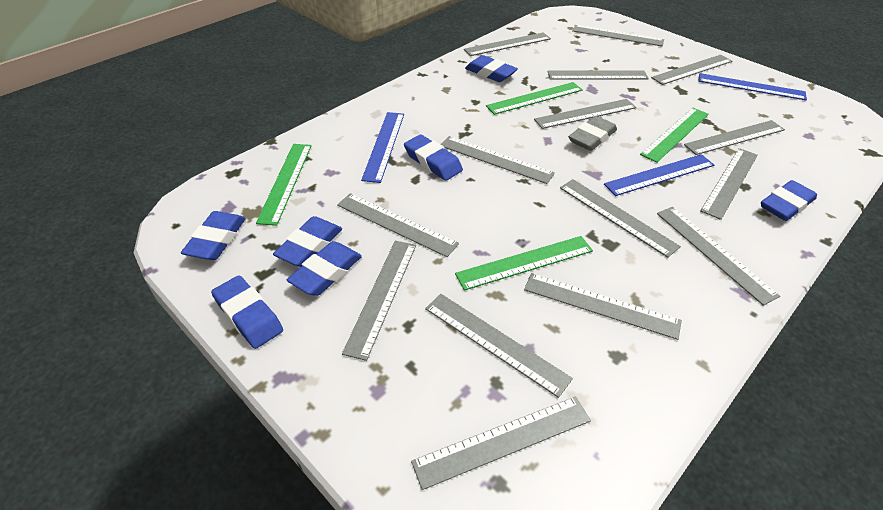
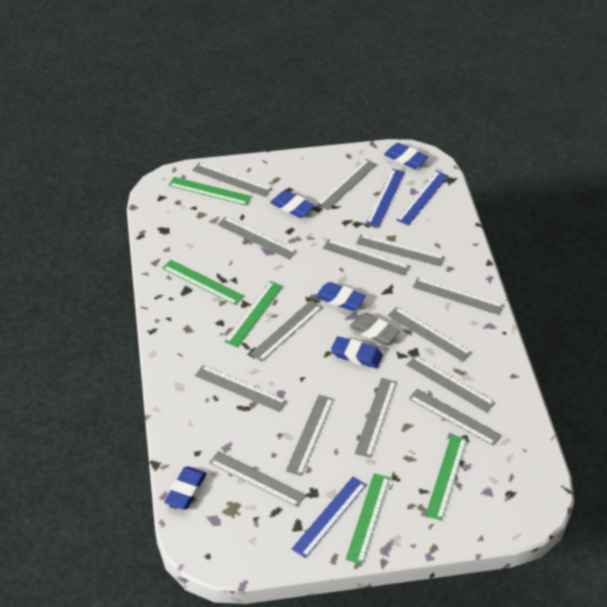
blue eraser: [181,211,246,260] [211,276,283,349] [273,216,342,267] [287,241,362,296] [404,134,463,181] [465,55,518,82] [761,180,817,221] = 7 -> [164,467,207,510] [270,190,315,218] [316,282,366,311] [331,336,383,368] [384,143,428,169] = 5
green ruler: [256,144,312,226] [455,236,593,291] [486,82,583,115] [640,108,709,163] = 4 -> [162,260,244,305] [168,177,252,206] [224,281,283,347] [346,473,390,564] [425,435,467,521] = 5
grey ruler: [337,193,459,257] [342,241,416,361] [411,396,591,490] [425,294,573,398] [441,136,555,184] [464,32,551,56] [524,273,682,340] [534,99,636,129] [548,70,649,80] [560,179,681,258] [572,25,664,46] [651,55,732,85] [657,207,780,306] [684,120,785,155] [700,148,758,220] = 15 -> [192,163,272,197] [195,365,287,412] [209,451,306,507] [217,217,297,259] [250,300,322,362] [286,395,333,476] [317,159,377,210] [323,239,410,276] [355,378,396,458] [356,234,445,266] [387,307,472,362] [406,356,495,413] [409,389,502,446] [412,278,504,315] = 14

